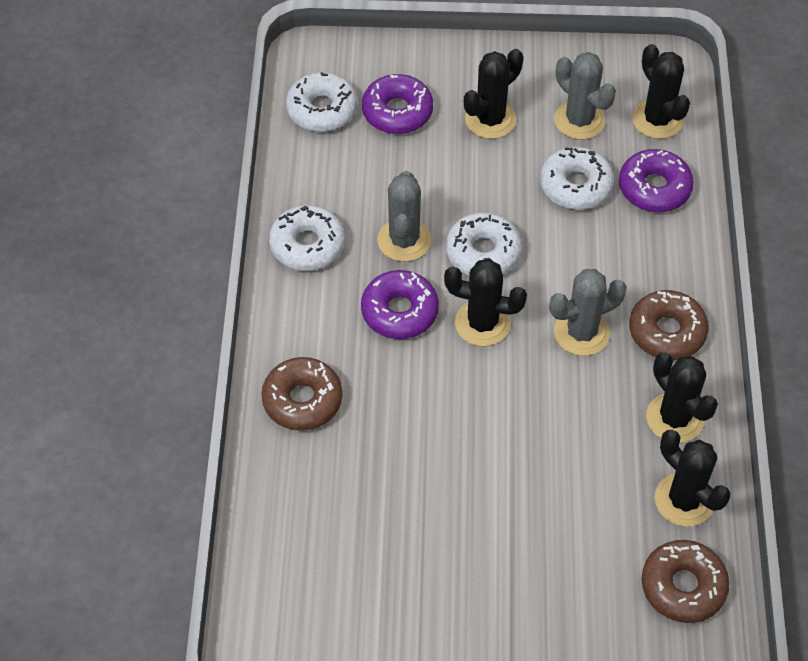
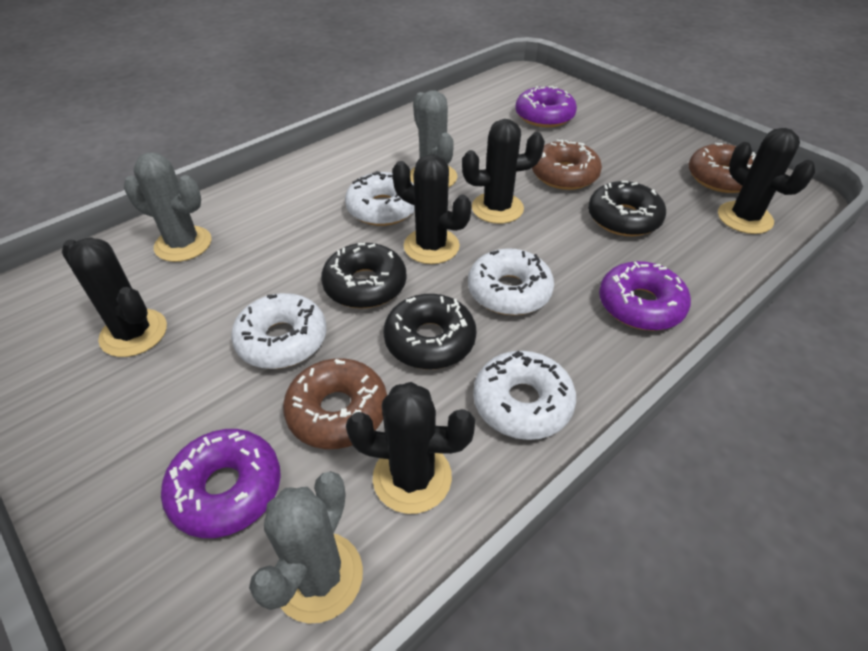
black donut: none = 0 -> [321,243,407,309] [383,294,477,369] [588,181,666,236] = 3

